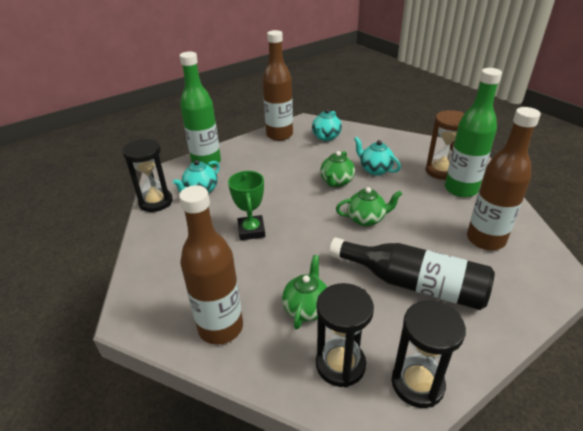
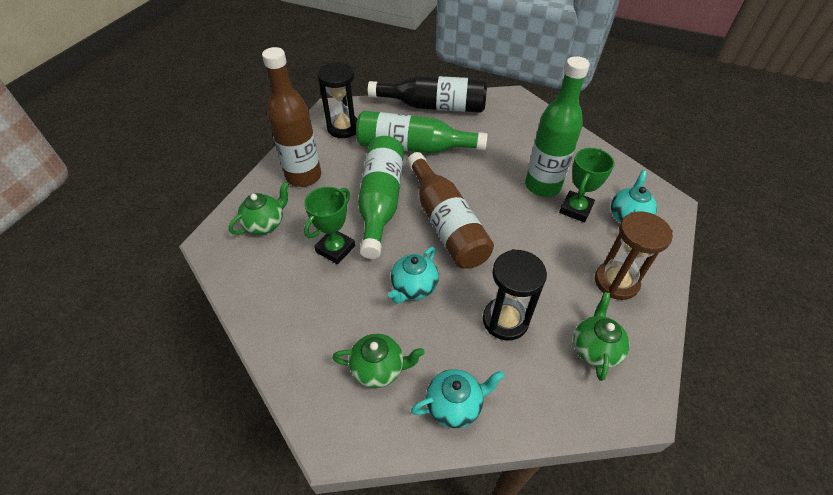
black hourglass: [122,139,173,212] [316,283,374,387] [392,301,466,408] = 3 -> [317,62,358,138] [483,249,547,341] = 2
brown bottle: [179,185,243,345] [262,30,293,141] [467,107,541,250] = 3 -> [262,47,321,187] [407,152,494,269] = 2
green bottle: [180,52,221,168] [445,68,502,197] = 2 -> [356,111,488,154] [358,136,404,259] [525,56,590,197] = 3
green trophy: [228,171,265,240] = 1 -> [304,187,355,264] [559,148,615,222] = 2

